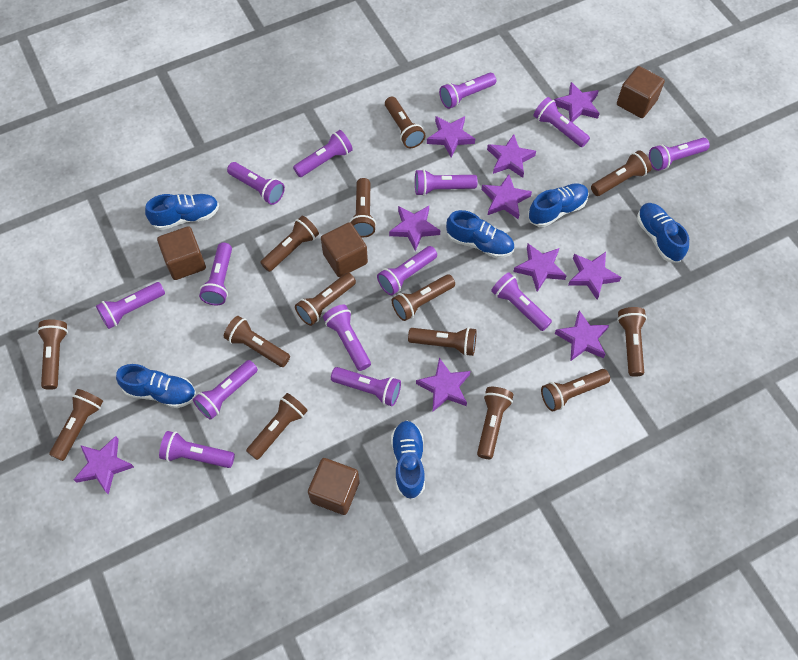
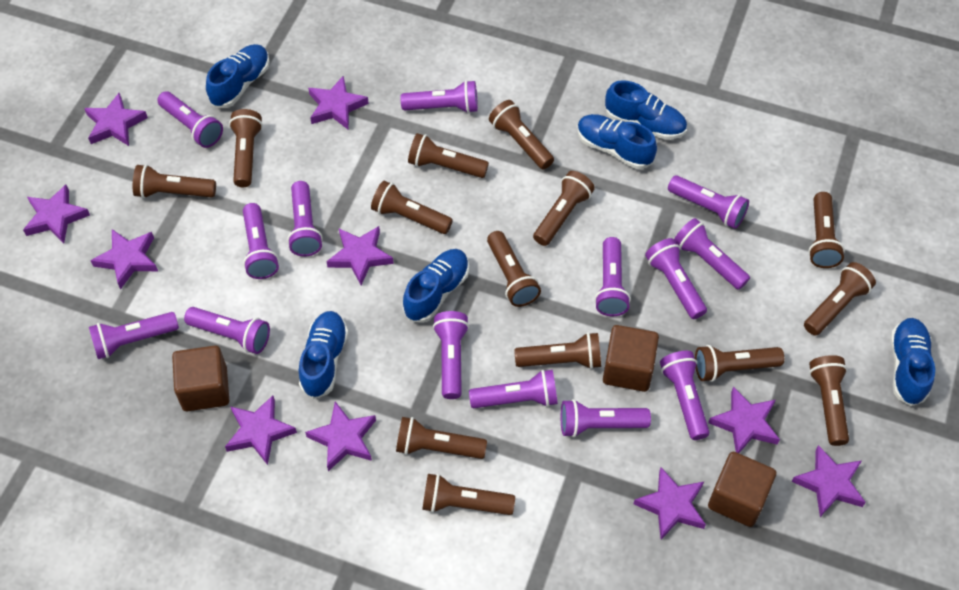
brown cube: [157,226,206,280] [308,458,360,515] [321,222,368,277] [617,66,665,118] = 4 -> [172,346,229,411] [603,325,659,392] [708,452,776,527] = 3

